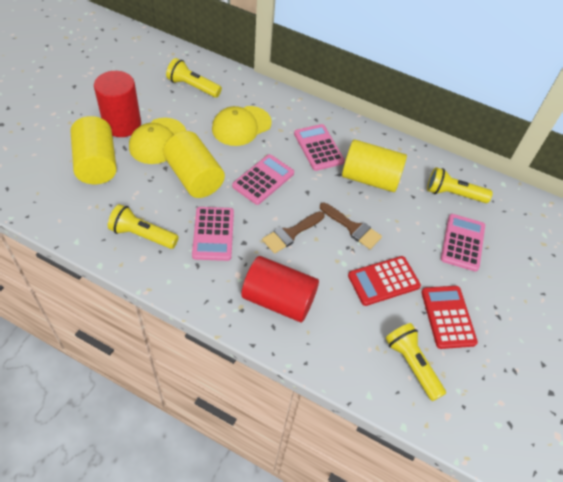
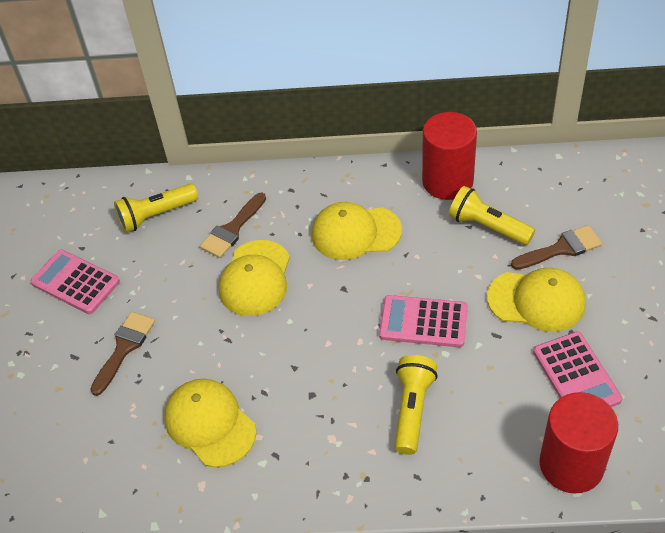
brown brush: [262,211,324,254] [320,202,382,249] = 2 -> [90,312,155,396] [200,193,266,258] [511,225,602,270] = 3
pink calculator: [192,207,234,261] [232,154,294,205] [294,124,345,171] [441,214,485,272] = 4 -> [30,250,120,314] [379,295,468,347] [533,332,622,407] = 3
red calculator: [348,256,421,306] [421,286,478,349] = 2 -> none = 0
yellow cap: [129,118,186,164] [212,106,272,146] = 2 -> [164,379,257,467] [219,240,290,316] [311,202,402,260] [487,268,586,332] = 4
yellow cylinder: [71,116,117,184] [163,131,225,198] [342,139,407,192] = 3 -> none = 0
yellow flashlight: [108,204,179,249] [166,58,222,98] [386,323,446,401] [427,167,493,203] = 4 -> [114,183,198,233] [394,355,438,455] [449,186,535,245] = 3

